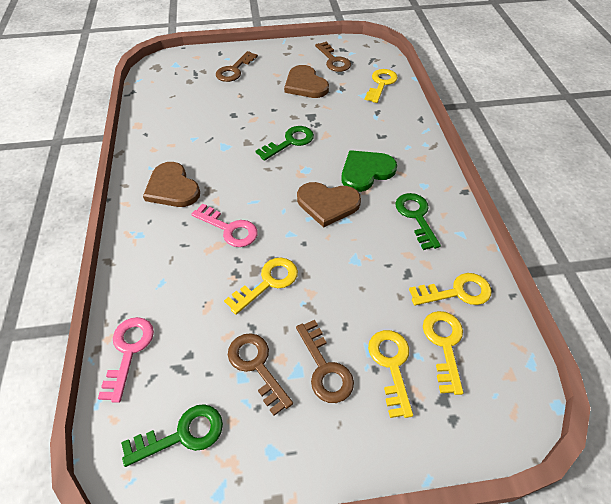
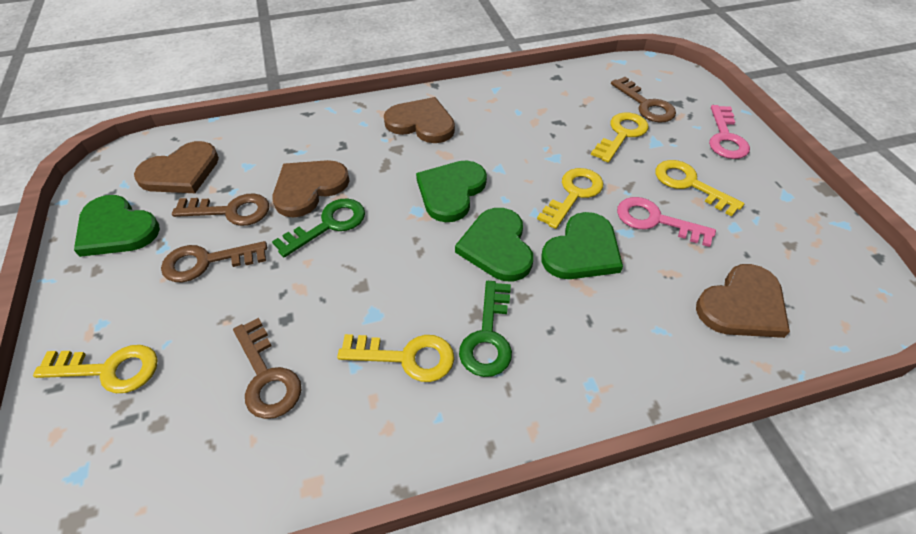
brown heart: [143,162,200,207] [284,65,329,98] [297,182,361,228] = 3 -> [134,141,219,193] [272,160,350,218] [384,97,455,143] [696,264,790,338] = 4
green heart: [341,150,397,192] = 1 -> [74,195,160,257] [416,160,487,222] [455,208,533,282] [541,212,623,279] = 4
green key: [121,404,223,467] [256,126,314,161] [395,193,441,250] = 3 -> [272,198,365,258] [459,281,512,377] = 2

